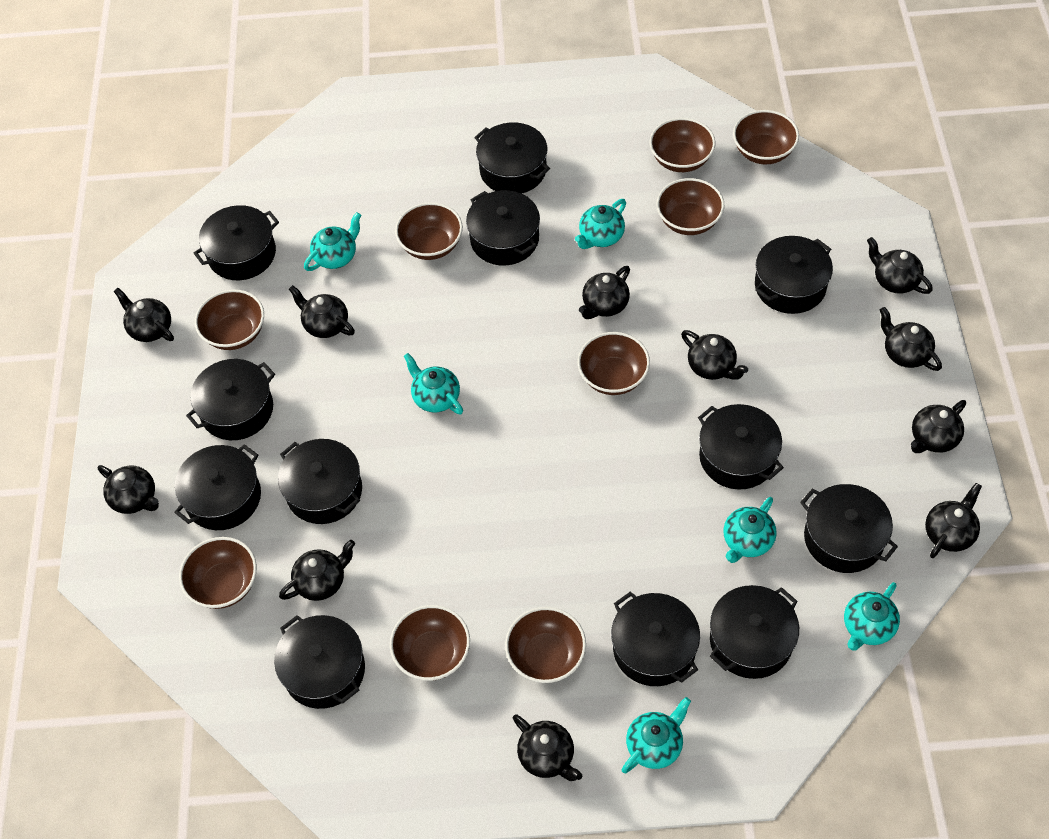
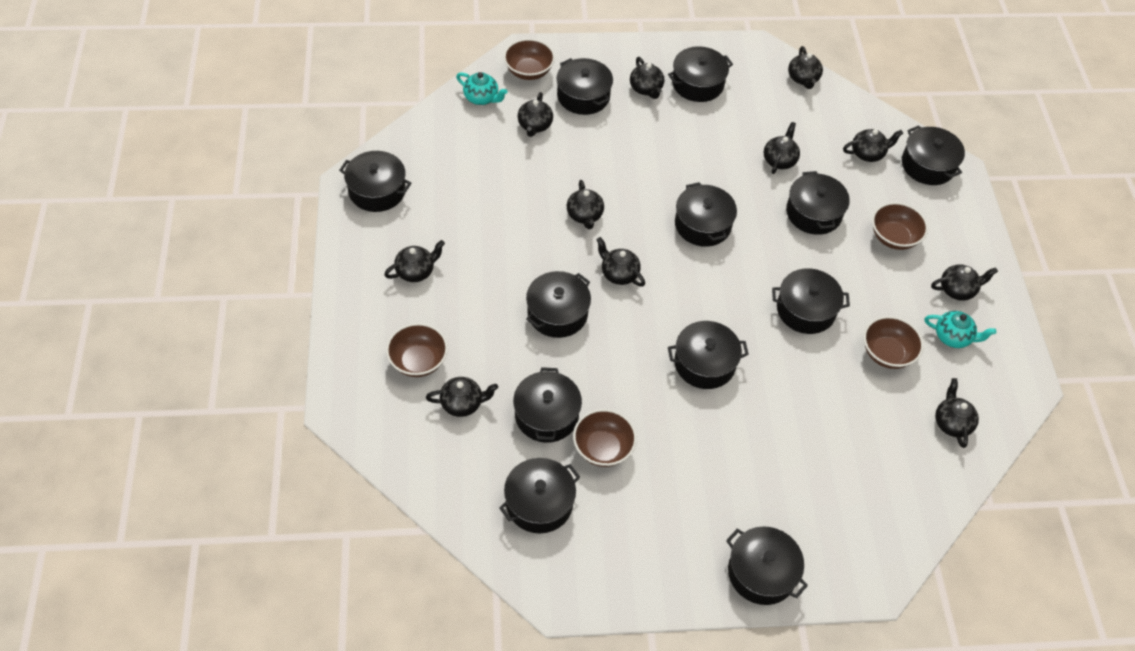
brown bowl: [179,537,257,609] [195,289,264,350] [390,605,470,681] [395,202,463,260] [505,607,586,683] [578,332,650,395] [650,118,715,172] [657,178,724,235] [733,110,799,164] = 9 -> [386,323,448,377] [504,39,555,80] [573,409,637,467] [864,316,924,369] [872,202,928,250] = 5
turquoise teapot: [304,212,361,271] [404,353,463,414] [575,199,626,249] [622,697,691,773] [724,497,777,563] [844,582,900,651] = 6 -> [456,72,507,105] [925,311,996,348] = 2

